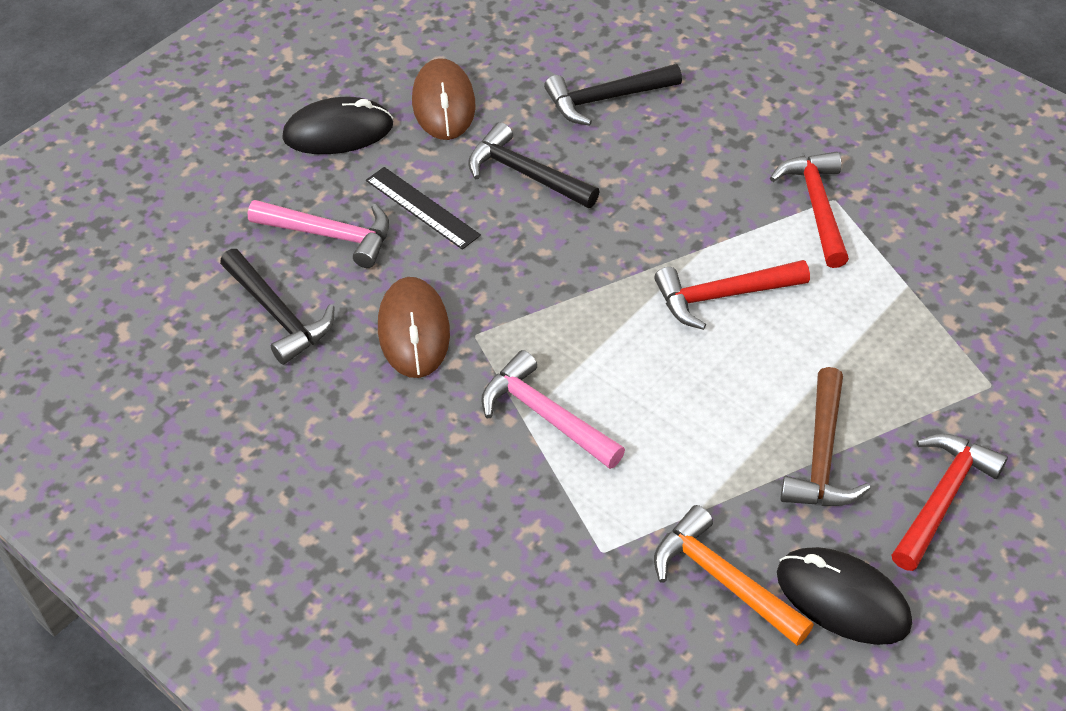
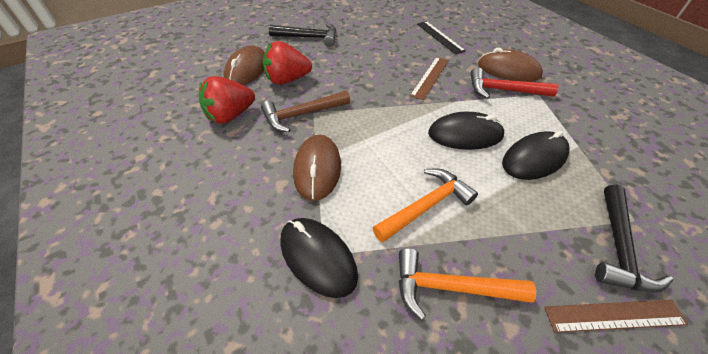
black hammer: [220,249,334,365] [468,122,600,208] [544,64,682,125] = 3 -> [269,23,337,47] [595,184,673,293] = 2
black mouse: [282,97,393,154] [777,547,912,645] = 2 -> [280,218,358,298] [428,112,505,150] [502,131,570,180] = 3
brown mouse: [378,277,450,378] [412,58,476,140] = 2 -> [224,46,265,85] [293,135,341,201] [478,48,543,82] = 3
brown ruler: none = 0 -> [410,57,449,100] [544,300,688,333] = 2
orange hammer: [654,505,814,646] = 1 -> [373,169,478,243] [399,248,536,320] = 2
pink hammer: [248,200,389,268] [481,350,625,469] = 2 -> none = 0
red hammer: [654,260,810,330] [770,152,849,268] [892,434,1008,571] = 3 -> [470,67,558,99] = 1
red strawberry: none = 0 -> [199,76,255,124] [263,41,312,85] = 2

